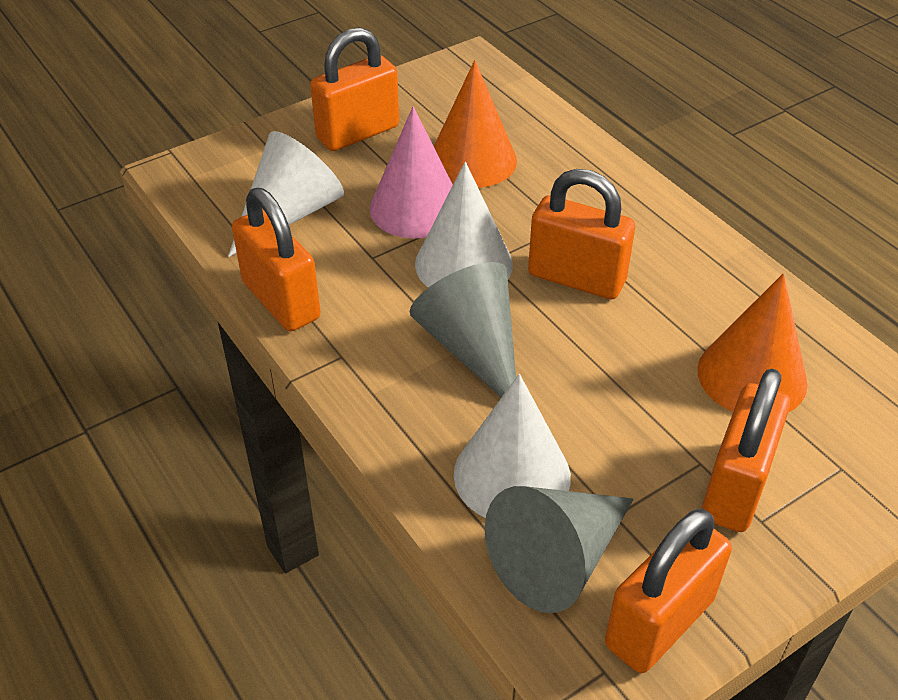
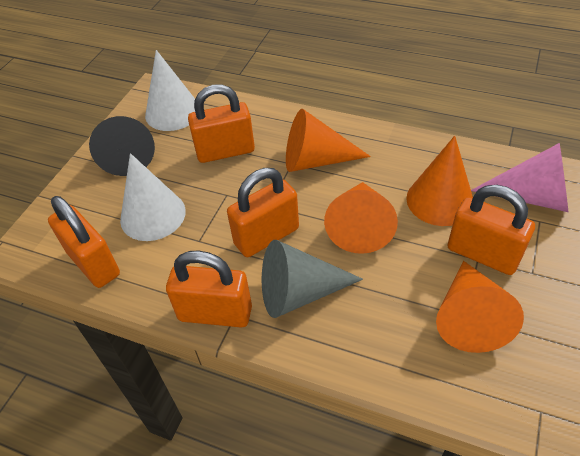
black cone: none = 0 -> [89,116,155,176] = 1
grey cone: [410,262,516,397] [485,486,634,613] = 2 -> [262,240,363,318] = 1
orange cone: [434,60,517,188] [697,273,807,412] = 2 -> [286,109,371,172] [324,182,398,254] [406,136,473,226] [436,261,524,353] = 4
white cone: [228,131,344,257] [415,162,513,288] [454,374,571,518] = 3 -> [120,153,186,241] [145,50,195,131] = 2

